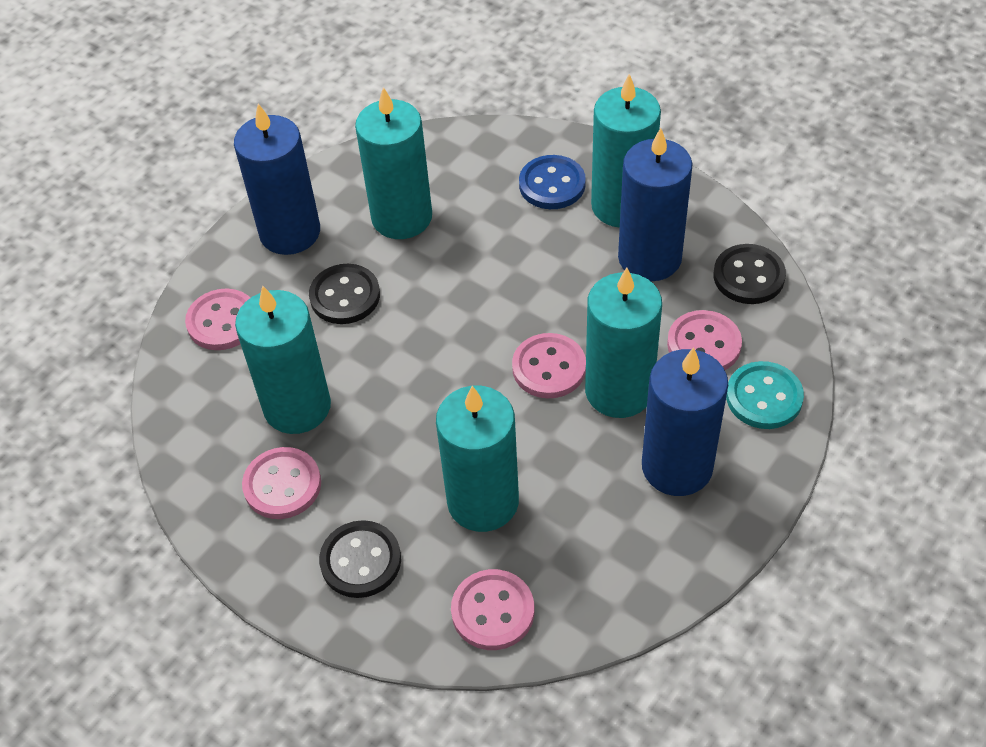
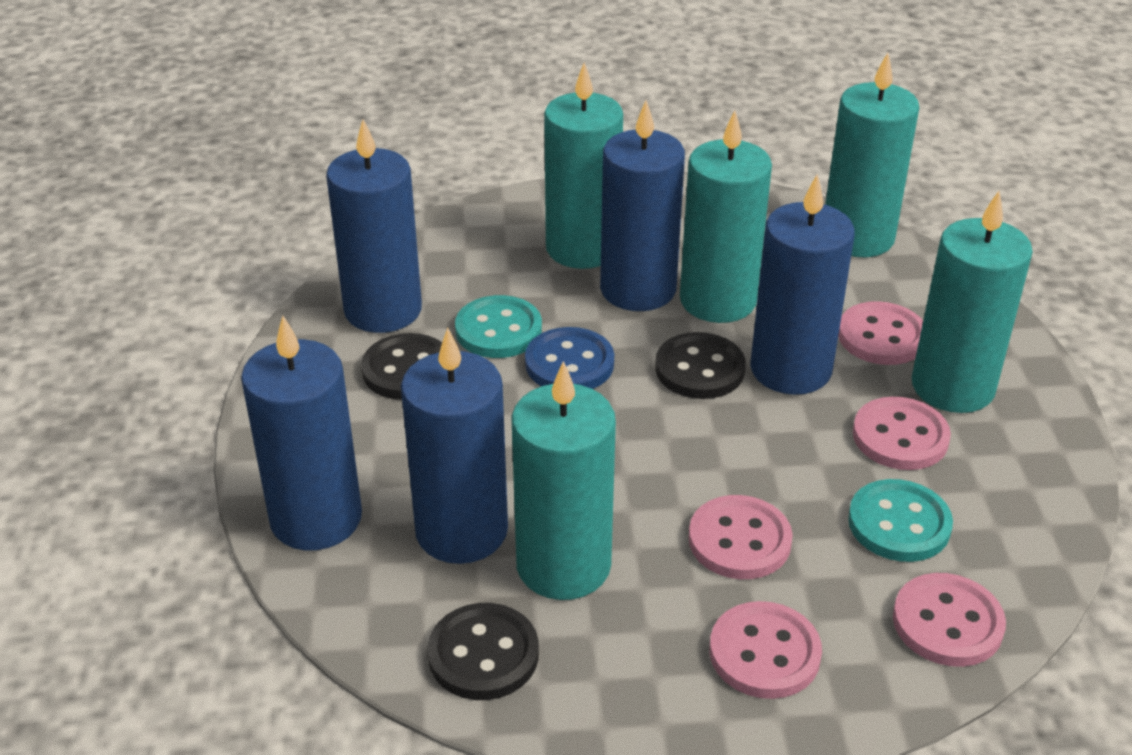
blue candle: [234,104,320,255] [618,128,693,281] [642,347,728,496] = 3 -> [241,316,362,551] [326,119,422,333] [401,327,508,564] [600,101,685,311] [750,174,854,395] = 5
turquoise button: [726,361,804,429] = 1 -> [455,295,542,358] [848,479,953,562] = 2

